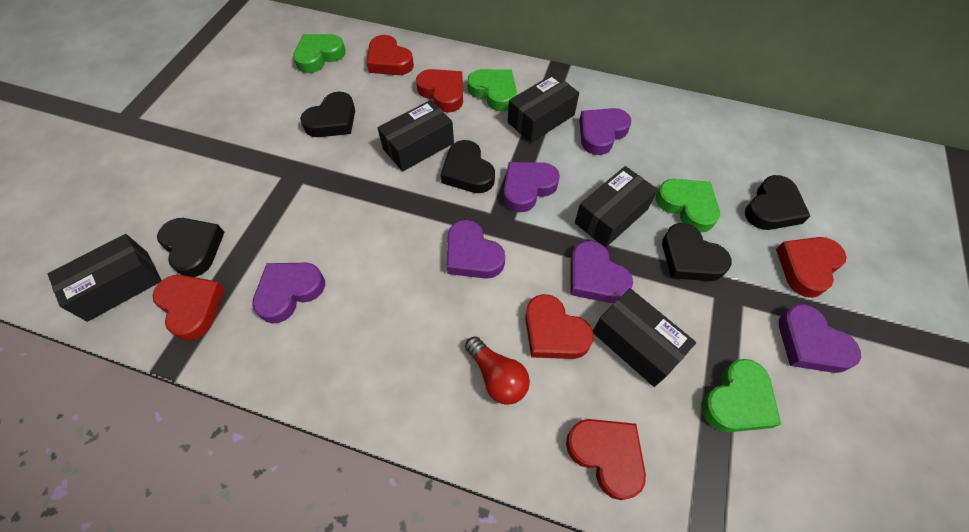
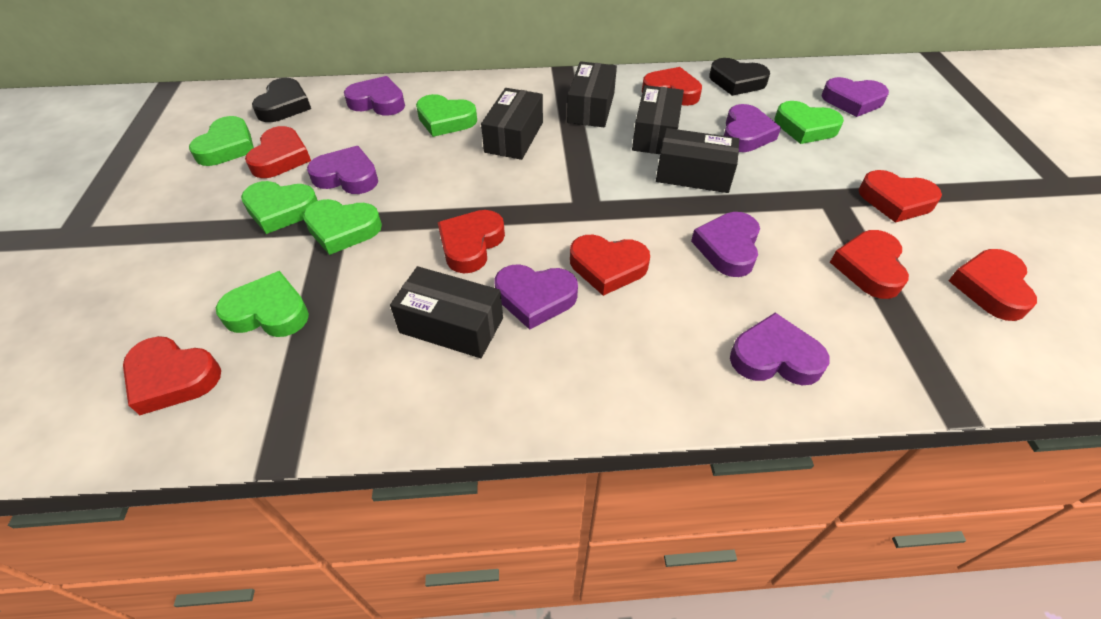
black heart: [157,218,225,277] [300,92,355,137] [441,140,495,193] [662,223,732,281] [745,175,810,230] = 5 -> [252,78,311,122] [709,58,770,96] = 2
green heart: [293,34,346,73] [467,69,517,111] [656,179,720,233] [701,359,781,432] = 4 -> [189,116,254,166] [216,271,309,337] [241,181,318,234] [303,199,382,255] [416,94,477,137] [775,101,844,144] = 6
purple heart: [252,263,325,324] [447,220,505,279] [503,162,560,212] [570,241,633,303] [579,108,631,155] [779,304,861,373] = 6 -> [307,146,378,194] [344,76,405,116] [494,264,578,330] [691,212,760,277] [724,104,781,152] [730,313,830,385] [822,77,889,117] = 7
red heart: [152,275,225,341] [367,35,414,75] [416,69,463,112] [525,294,594,359] [566,419,646,500] [776,237,847,298] = 6 -> [123,336,221,415] [245,126,311,178] [438,210,505,273] [570,235,650,296] [642,67,702,106] [830,230,909,299] [859,170,942,223] [949,249,1037,321] = 8
red light bulb: [465,336,530,405] = 1 -> none = 0

